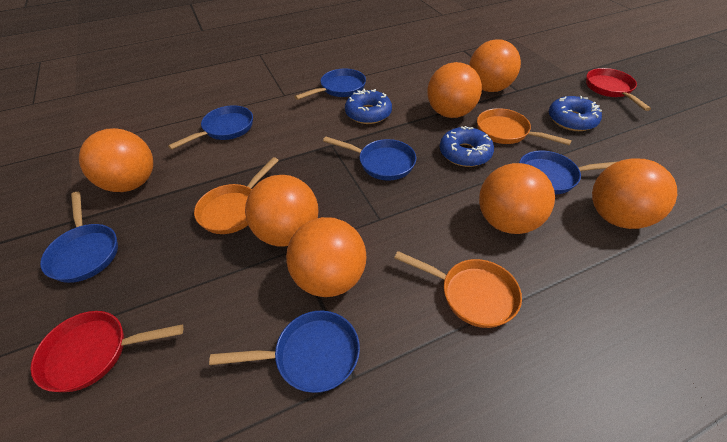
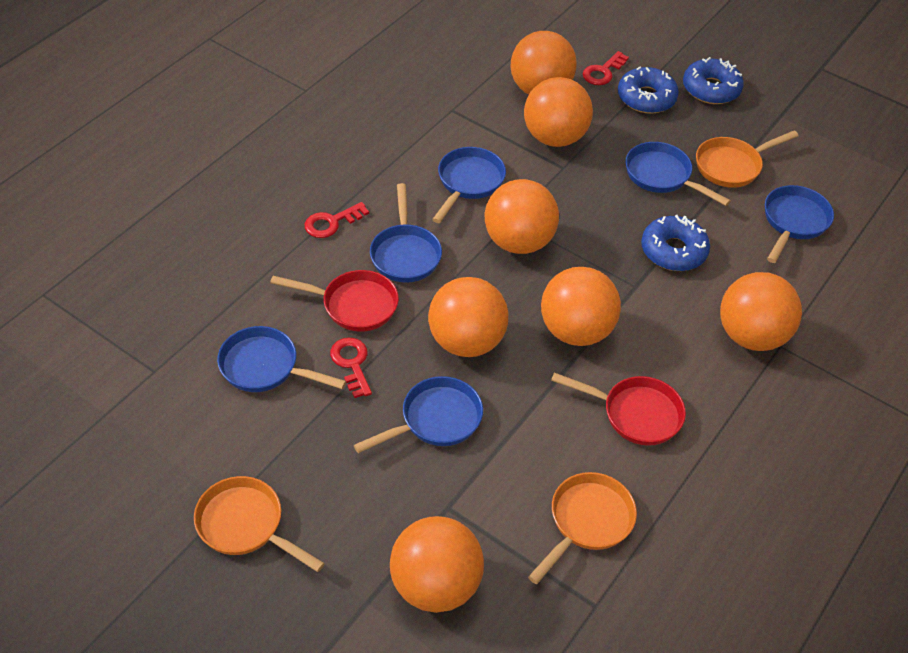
red key: none = 0 -> [305,202,369,238] [330,337,372,398] [583,51,629,85] = 3

